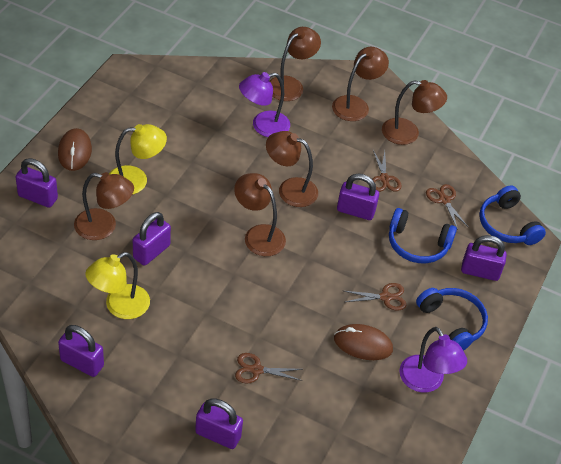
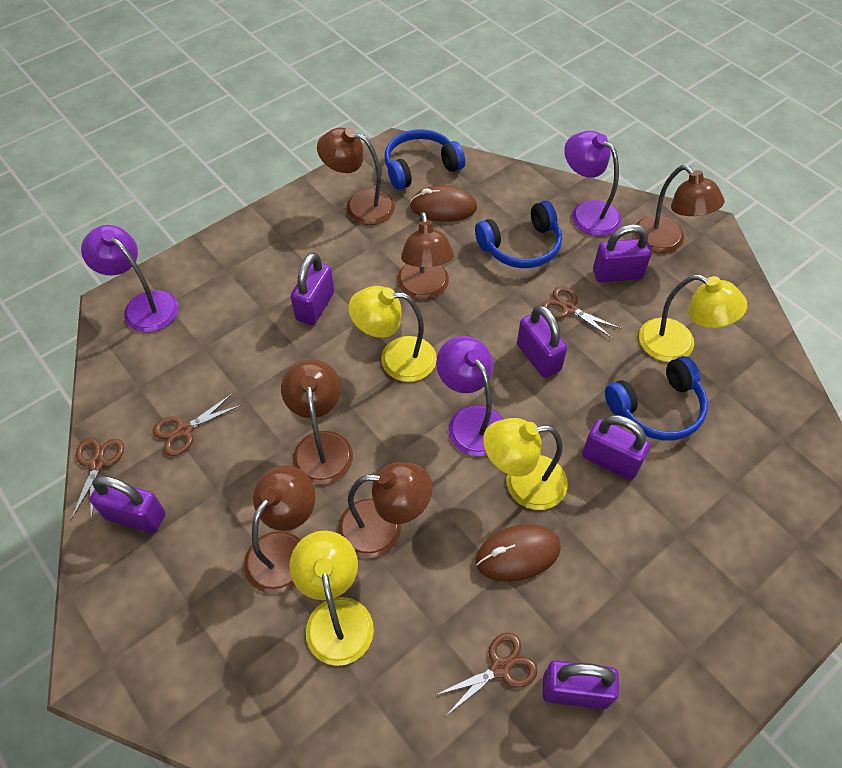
purple lamp: [239,72,290,137] [399,327,467,392] = 2 -> [81,225,178,332] [436,336,504,457] [564,131,621,236] = 3
yellow lamp: [85,252,150,319] [109,124,167,195] = 2 -> [289,531,374,666] [348,286,437,382] [483,418,568,510] [639,275,747,362] = 4

